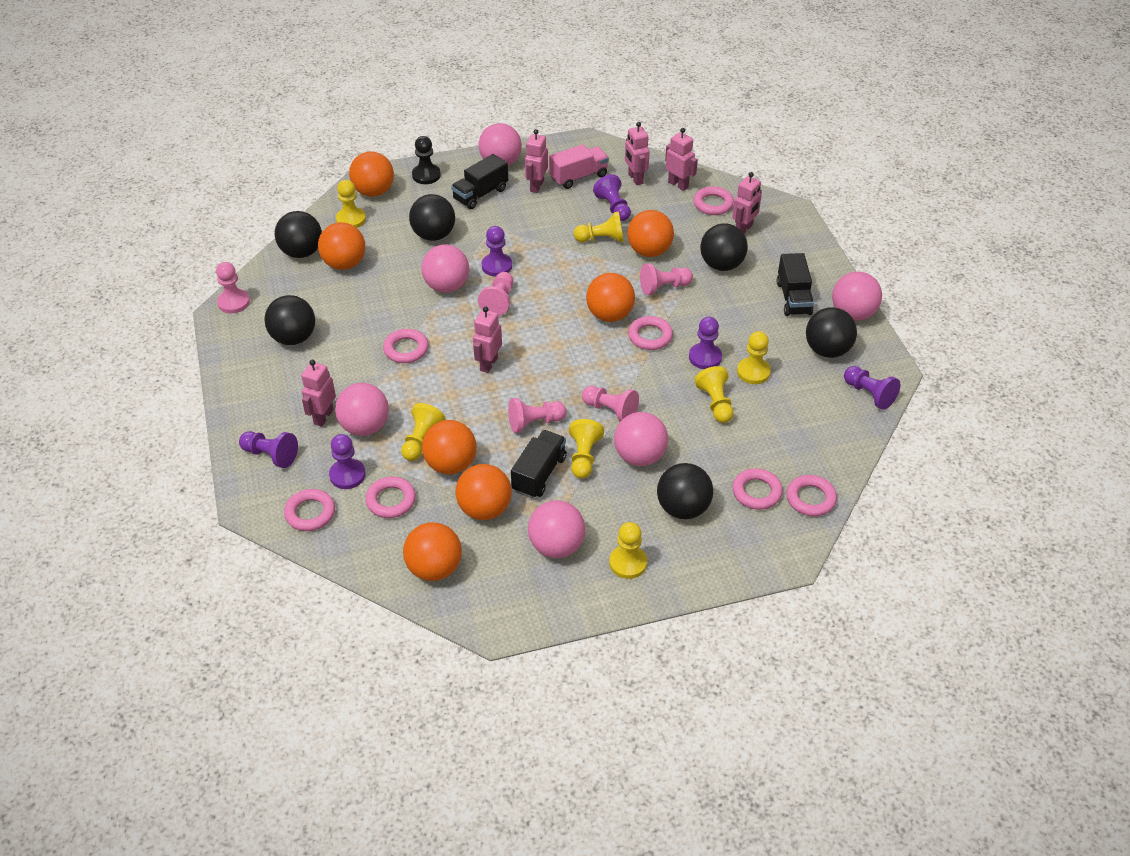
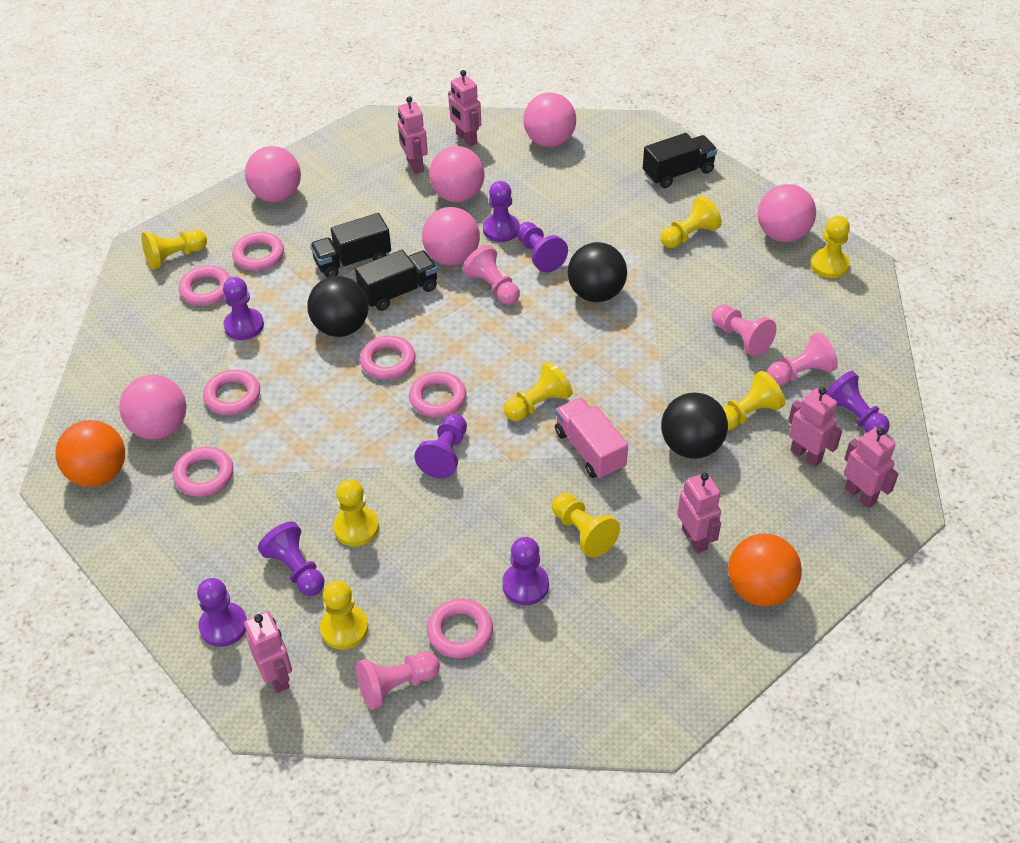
black ball: [264,295,315,345] [275,211,322,258] [409,194,455,241] [657,463,713,519] [700,223,748,271] [806,307,857,358] = 6 -> [307,276,369,337] [568,242,627,302] [661,393,728,459] = 3
black pawn: [412,136,441,184] = 1 -> none = 0
orange ball: [318,222,365,270] [349,151,394,197] [403,522,462,581] [422,420,477,474] [455,464,512,520] [586,273,635,322] [627,210,674,257] = 7 -> [55,420,125,487] [728,534,802,607] = 2
pink pawn: [216,262,250,313] [478,272,513,316] [508,398,567,433] [582,386,639,422] [640,263,693,295] = 5 -> [356,651,440,710] [463,245,520,305] [712,304,776,357] [767,332,838,386] = 4
purple pawn: [239,431,298,468] [329,434,366,489] [482,226,512,277] [593,174,631,221] [689,317,722,369] [844,366,901,410] = 6 -> [197,578,247,647] [223,277,264,340] [258,522,324,596] [414,414,467,479] [483,181,520,242] [502,537,549,605] [517,222,568,272] [825,371,890,435] = 8
yellow pawn: [336,180,366,228] [401,403,446,461] [569,419,604,479] [574,212,624,242] [609,522,647,579] [694,366,734,423] [737,331,771,384] = 7 -> [141,229,207,270] [320,581,368,650] [333,479,379,546] [504,361,573,421] [552,493,620,558] [660,196,722,248] [723,371,785,430] [810,216,850,278] = 8

